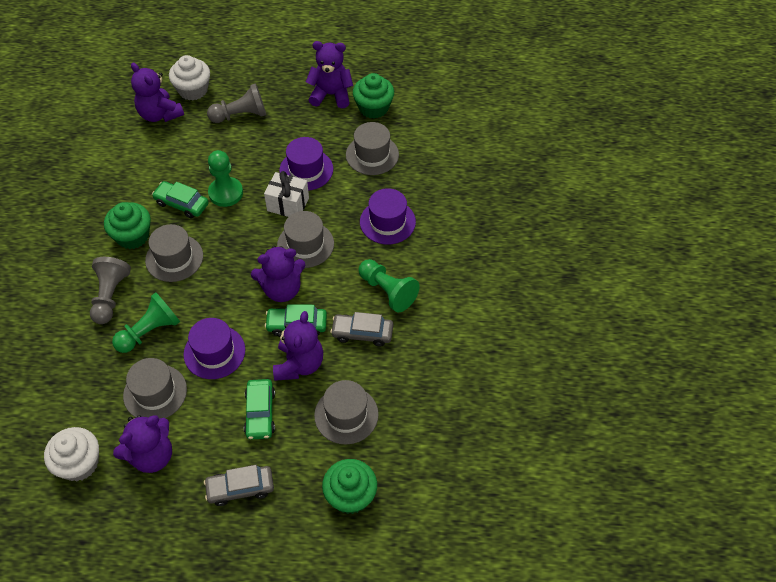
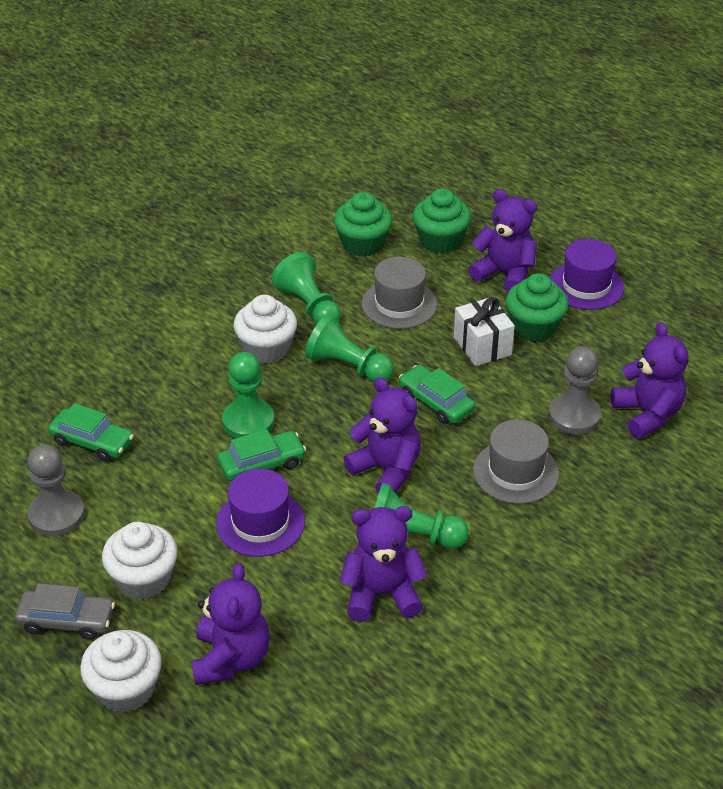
green pawn: [112,292,180,353] [208,150,243,207] [358,259,420,313] = 3 -> [222,352,274,438] [272,252,341,325] [305,314,394,382] [375,483,469,549] = 4
grey car: [204,465,274,506] [330,312,393,346] = 2 -> [15,583,115,640] = 1
grey hat: [123,358,187,419] [145,224,203,282] [277,211,334,268] [314,380,379,445] [346,122,399,175] = 5 -> [362,257,437,329] [473,420,559,504] = 2
purple hat: [183,318,245,379] [279,137,333,191] [360,188,416,244] = 3 -> [216,469,305,557] [550,239,624,310] = 2
white cupcake: [44,427,99,481] [169,55,210,100] = 2 -> [80,630,162,713] [102,522,177,600] [234,295,297,364] = 3

